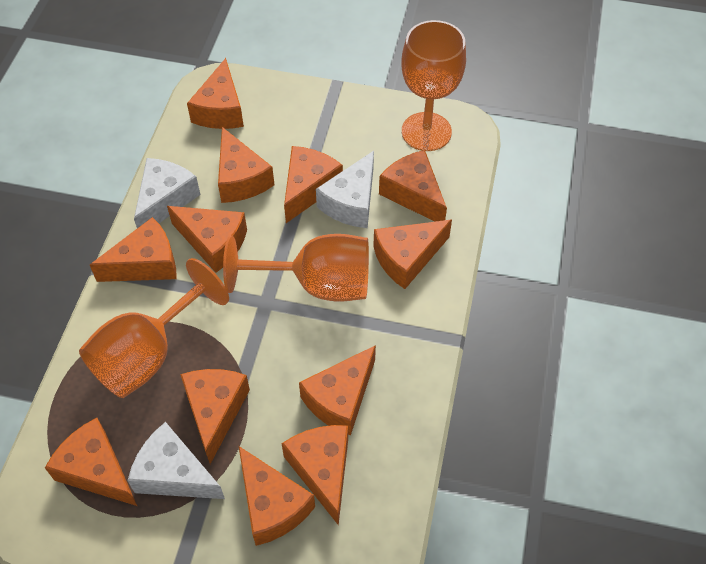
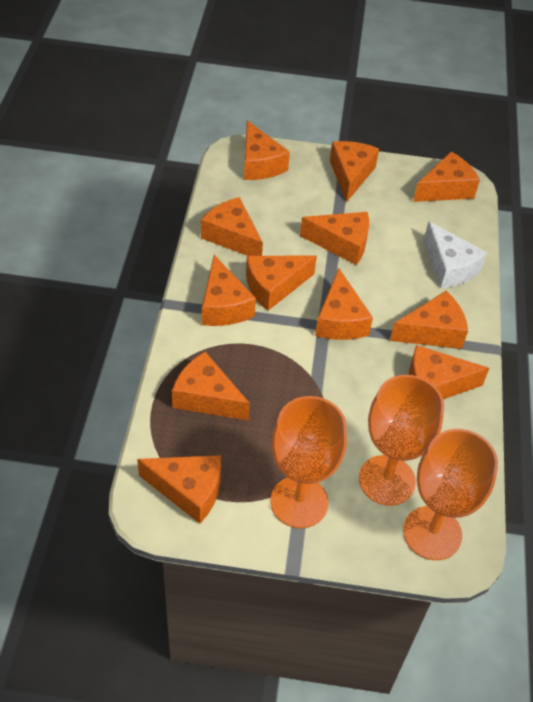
white cheese: [128,422,225,499] [134,158,200,228] [316,151,374,228] = 3 -> [424,221,487,288] = 1

